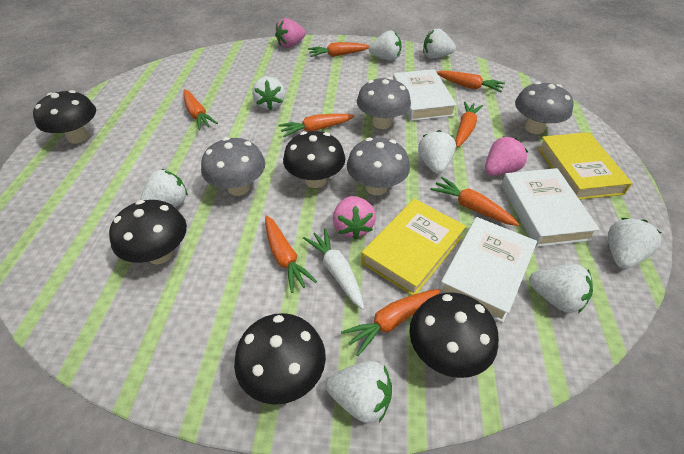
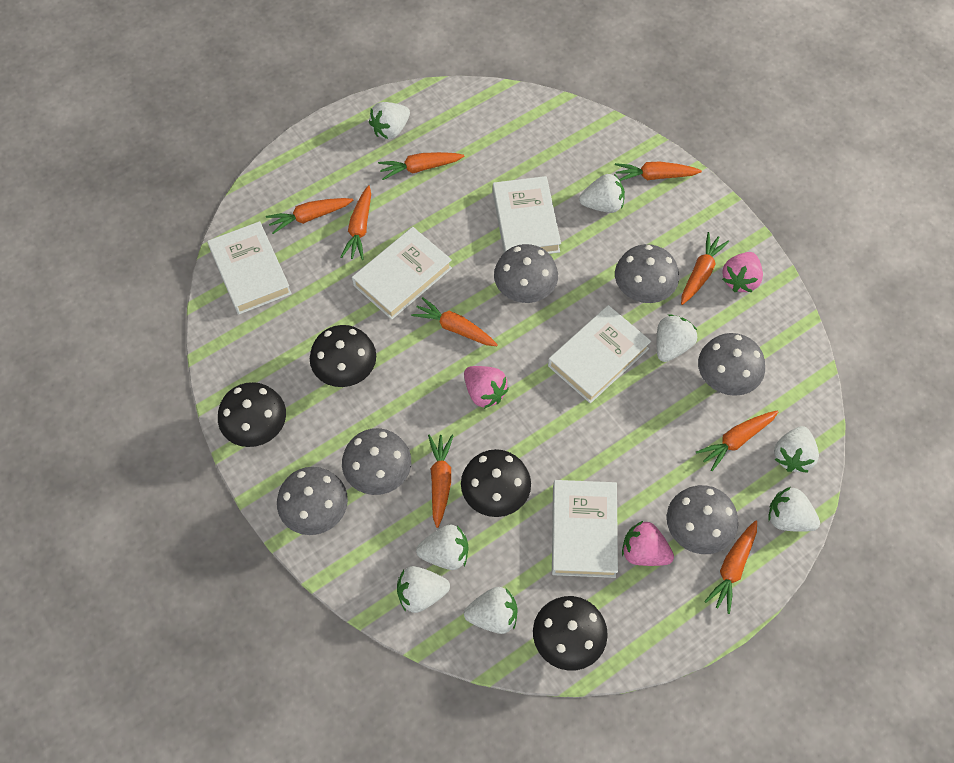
black mushroom: [33,90,96,144] [109,200,187,264] [234,313,326,405] [283,131,346,188] [409,292,499,378] = 5 -> [218,382,286,447] [310,325,376,387] [461,449,531,517] [533,596,608,671] = 4
grey mushroom: [201,137,265,196] [347,137,410,195] [357,77,411,129] [515,82,574,134] = 4 -> [277,467,348,535] [342,428,411,495] [494,244,558,303] [615,244,679,303] [667,485,738,554] [698,333,765,396] = 6
orange carrot: [183,89,218,130] [265,215,317,293] [278,114,355,137] [308,42,369,57] [341,289,441,356] [430,177,519,226] [437,70,505,93] [455,101,483,147] = 8 -> [266,198,354,234] [341,185,371,260] [378,152,464,180] [411,297,498,346] [428,434,454,528] [615,161,702,181] [681,232,729,305] [696,410,778,471] [704,520,757,614] = 9
white book: [393,69,457,121] [439,217,537,323] [501,168,600,247] = 3 -> [207,221,292,315] [352,227,452,320] [493,176,561,254] [548,305,651,403] [552,480,618,578] = 5
white carrot: [303,228,364,310] = 1 -> none = 0
yellow book: [361,199,466,295] [537,132,632,200] = 2 -> none = 0

